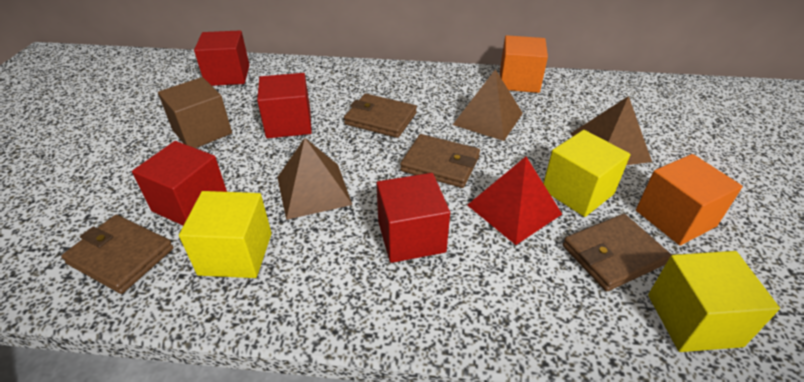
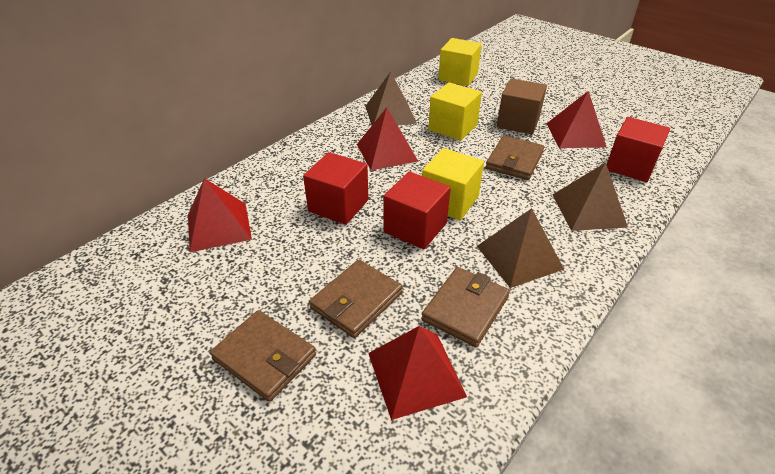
orange cube: [500,35,548,93] [636,154,743,245] = 2 -> none = 0
red cube: [132,141,227,226] [194,30,250,86] [257,73,312,138] [376,173,450,263] = 4 -> [303,152,369,225] [383,171,451,249] [606,117,670,182] = 3
red pyramid: [467,157,562,245] = 1 -> [188,178,252,252] [357,108,418,171] [368,326,467,420] [546,91,606,148] = 4

